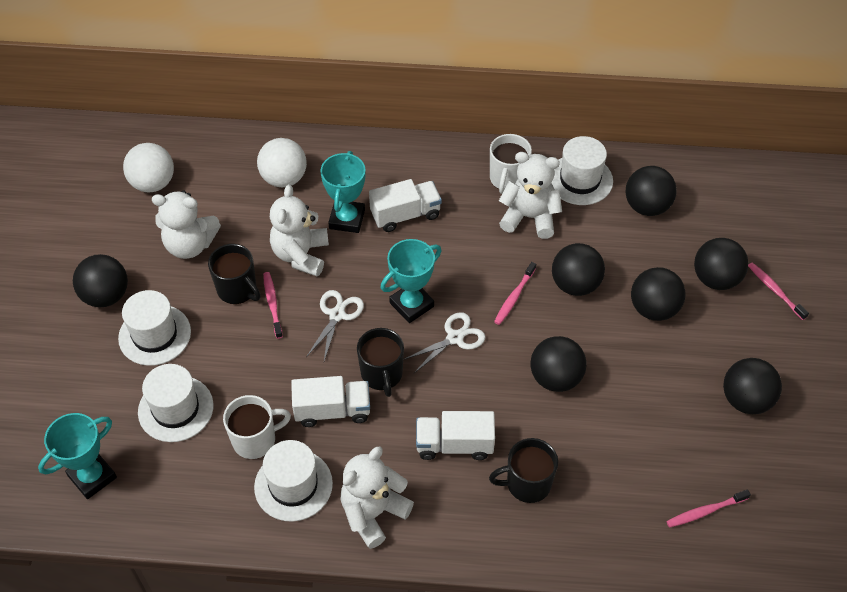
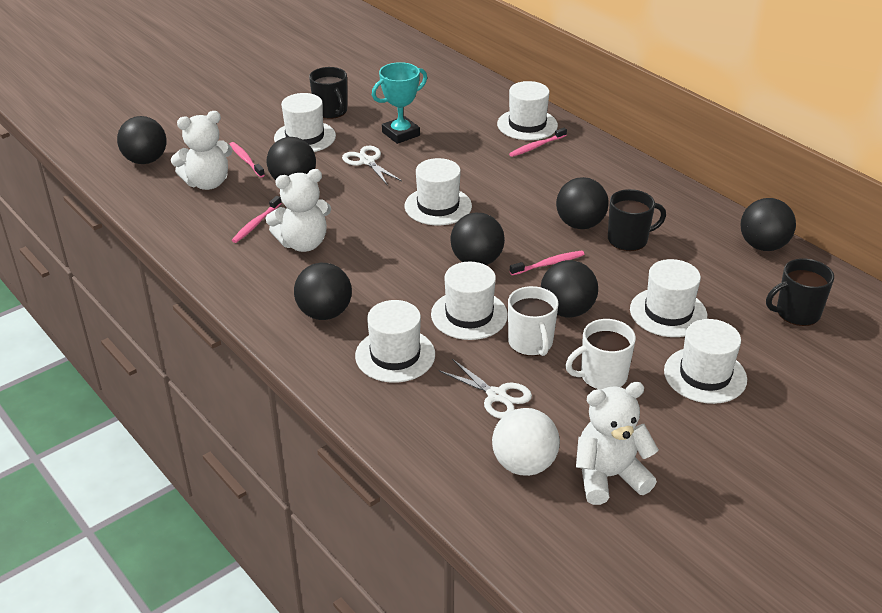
turquoise trophy: [38,413,117,499] [320,151,366,233] [380,239,442,323] = 3 -> [372,62,427,144] = 1
white ball: [123,143,174,192] [257,138,307,187] = 2 -> [492,408,560,476] = 1
white hat: [118,290,191,366] [138,364,214,442] [254,440,333,522] [552,136,613,205] = 4 -> [274,93,336,152] [355,300,435,383] [405,158,472,225] [431,262,508,340] [497,81,558,140] [630,259,707,337] [664,319,747,404] = 7
white teddy bear: [152,190,221,259] [270,185,329,277] [341,446,414,549] [499,152,562,239] = 4 -> [171,111,233,190] [265,169,331,252] [576,382,659,505] = 3
white truck: [291,376,370,427] [369,179,442,232] [416,411,495,460] = 3 -> none = 0

